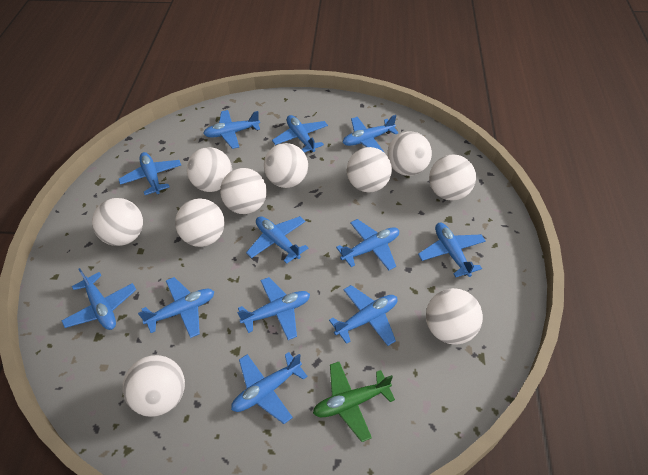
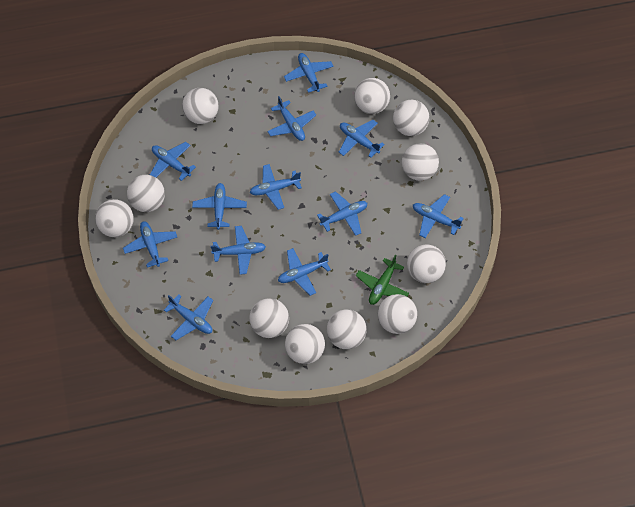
white ball: [92,198,143,246] [123,355,185,417] [175,198,225,247] [187,147,232,192] [220,168,267,214] [264,143,308,188] [347,147,392,193] [387,132,432,176] [426,288,483,345] [429,154,476,201] = 10 -> [95,199,134,237] [127,175,165,212] [182,88,219,124] [249,298,289,338] [285,324,325,364] [327,309,367,349] [354,78,390,114] [378,294,417,334] [393,100,430,136] [402,143,439,181] [407,244,446,283] = 11

